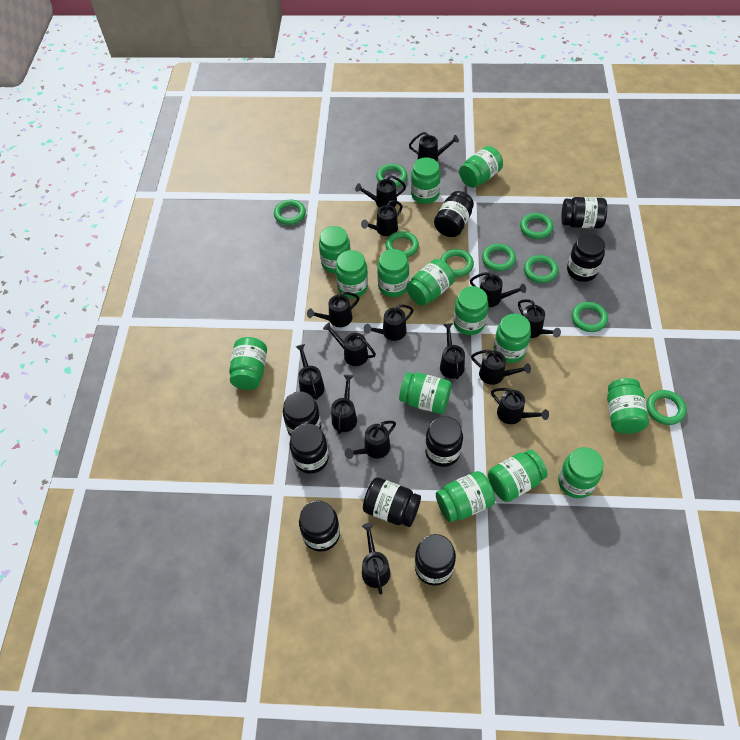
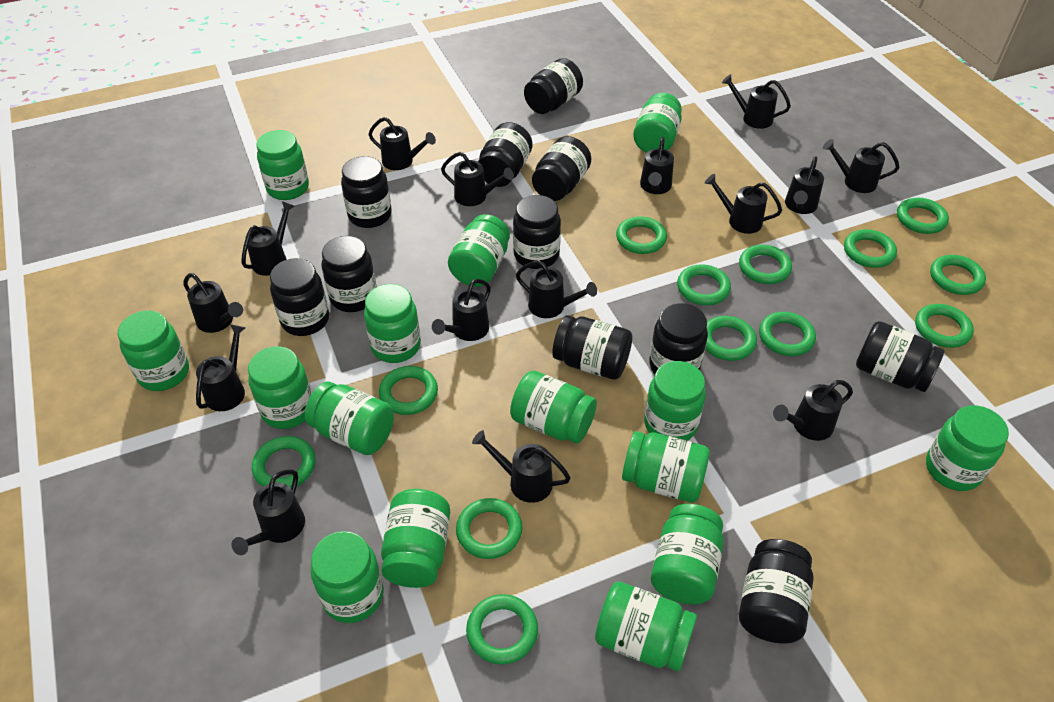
black jar: [283,391,321,436] [290,423,329,474] [299,501,340,552] [363,477,421,527] [415,534,456,586] [425,416,463,467] [434,191,474,237] [561,197,607,228] [567,233,605,282] = 9 -> [270,258,329,336] [321,236,377,312] [341,156,392,228] [478,122,532,187] [513,195,561,269] [524,58,583,114] [532,136,591,201] [552,315,632,380] [649,303,708,374] [739,539,813,644] [856,321,945,392] = 11
green jar: [229,337,267,390] [319,226,351,273] [336,250,368,298] [377,249,409,297] [399,372,452,414] [406,259,455,306] [411,157,441,204] [436,471,495,522] [453,286,489,335] [459,146,503,188] [488,450,547,502] [494,314,531,363] [558,447,604,498] [607,378,649,434] = 14 -> [117,310,189,391] [248,346,312,429] [256,130,309,200] [305,382,394,455] [311,531,384,623] [364,284,421,363] [381,489,450,588] [448,214,510,287] [510,371,597,444] [595,581,697,671] [622,431,710,503] [633,93,682,153] [644,361,706,441] [651,504,724,605] [926,405,1009,491] = 15
green ring: [274,200,306,225] [376,164,407,187] [385,231,419,258] [440,249,474,277] [482,244,516,271] [520,213,553,239] [524,255,559,283] [572,302,608,332] [646,390,687,425] = 9 -> [252,436,315,488] [379,366,438,415] [456,498,522,559] [466,594,538,664] [616,216,667,254] [677,264,731,305] [705,316,757,361] [739,245,792,284] [759,312,816,356] [844,229,897,268] [897,198,949,234] [915,304,974,348] [930,255,986,295] = 13

